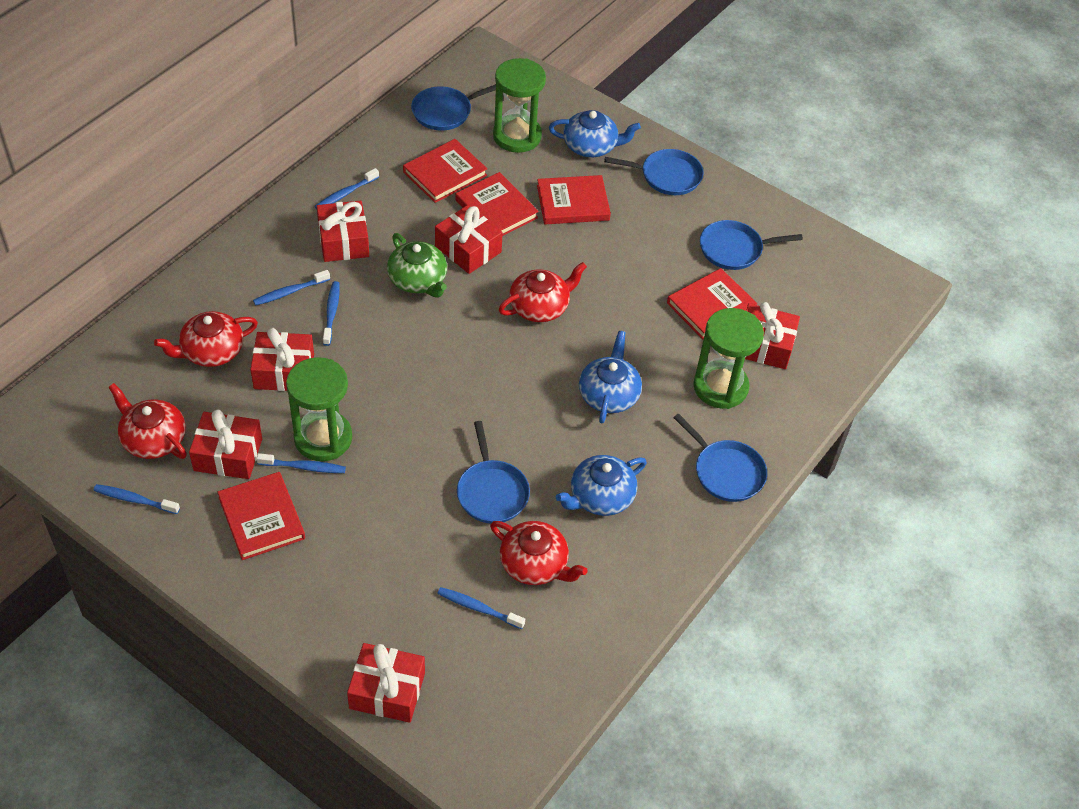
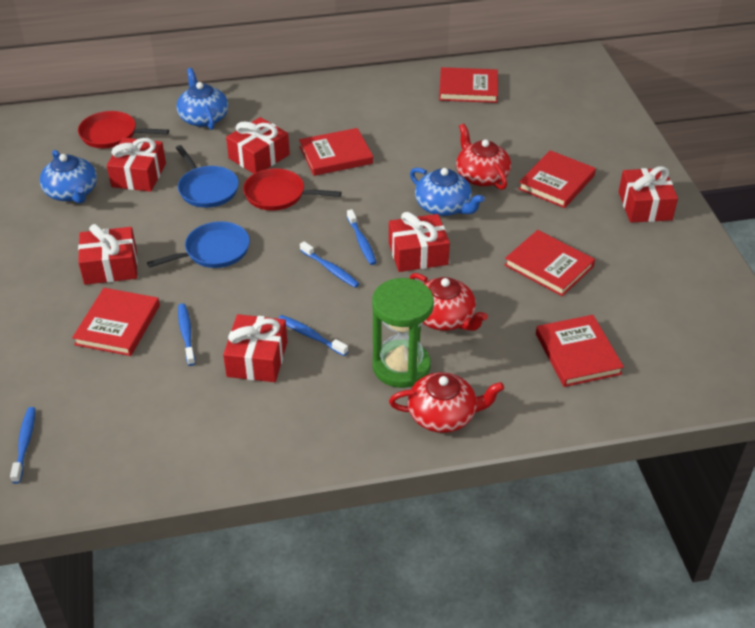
blue pan: [411,84,496,131] [457,421,530,523] [604,149,704,195] [673,413,767,502] [700,220,803,270] = 5 -> [147,221,250,268] [176,145,239,208] = 2
blue toothbrush: [93,484,180,514] [253,270,330,306] [257,453,346,473] [315,168,379,209] [323,281,340,346] [437,587,525,629] = 6 -> [10,407,36,484] [178,303,195,366] [278,315,348,356] [300,241,359,288] [347,209,377,265] = 5
green hourglass: [286,357,352,461] [493,58,546,153] [693,308,764,409] = 3 -> [372,278,434,388] = 1
green teapot: [387,233,447,298] = 1 -> none = 0
red book: [217,472,305,560] [403,139,487,203] [455,172,539,236] [537,175,611,224] [667,268,757,339] = 5 -> [72,288,160,356] [299,128,373,176] [439,67,498,103] [504,230,595,296] [518,150,596,208] [536,315,624,387] = 6
red pan: none = 0 -> [78,111,169,148] [243,168,341,211] = 2
red teapot: [108,383,187,459] [154,311,258,367] [490,521,588,585] [499,262,587,322] = 4 -> [389,372,504,433] [409,273,488,331] [456,124,511,190] = 3

